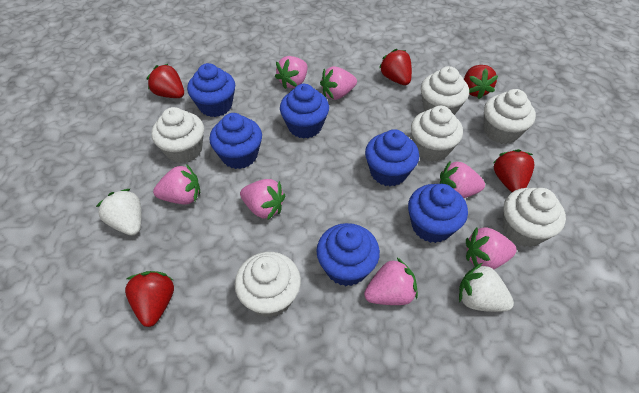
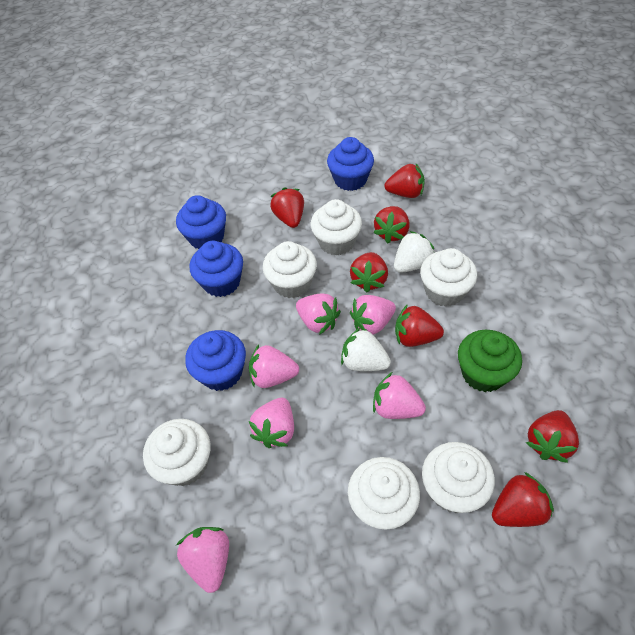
blue cupcake: [187,63,235,117] [209,113,262,169] [280,84,329,139] [316,223,380,286] [365,129,419,187] [408,184,468,243] = 6 -> [176,195,226,249] [185,330,246,391] [190,241,243,297] [327,137,374,191] = 4
green cupcake: none = 0 -> [458,330,522,392] = 1
pink strawberry: [153,164,200,204] [240,179,285,220] [275,56,307,89] [320,66,357,100] [364,258,418,305] [440,161,485,198] [466,227,517,269] = 7 -> [176,527,229,593] [249,345,299,388] [249,398,294,448] [296,294,341,335] [350,295,396,335] [373,372,426,419] = 6
red strawberry: [125,271,174,327] [147,64,184,98] [379,49,412,85] [464,65,498,99] [493,149,535,192] = 5 -> [270,187,304,228] [350,252,388,293] [374,206,410,243] [385,164,425,198] [395,304,444,347] [492,472,554,527] [526,410,579,463] = 7

